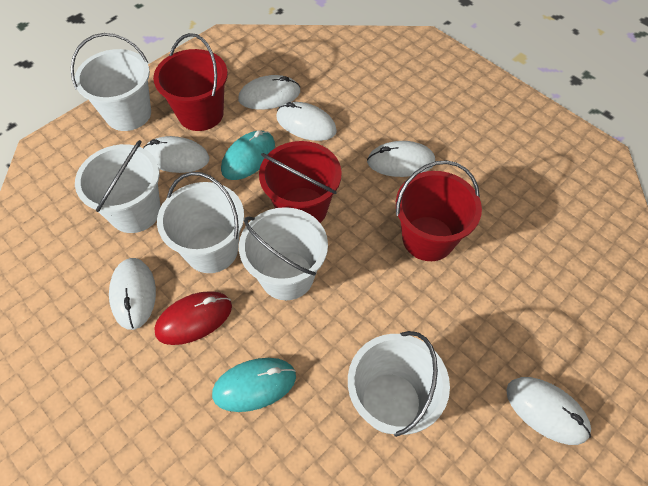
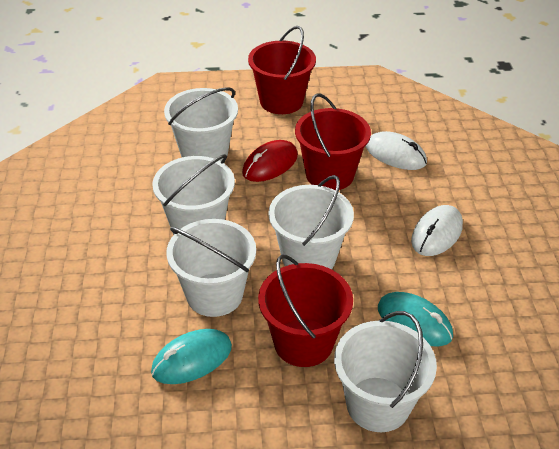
white mouse: [109,258,156,330] [143,136,209,173] [238,75,300,110] [276,102,337,141] [367,141,435,177] [506,377,591,445] = 6 -> [366,131,427,170] [411,205,463,256] = 2

